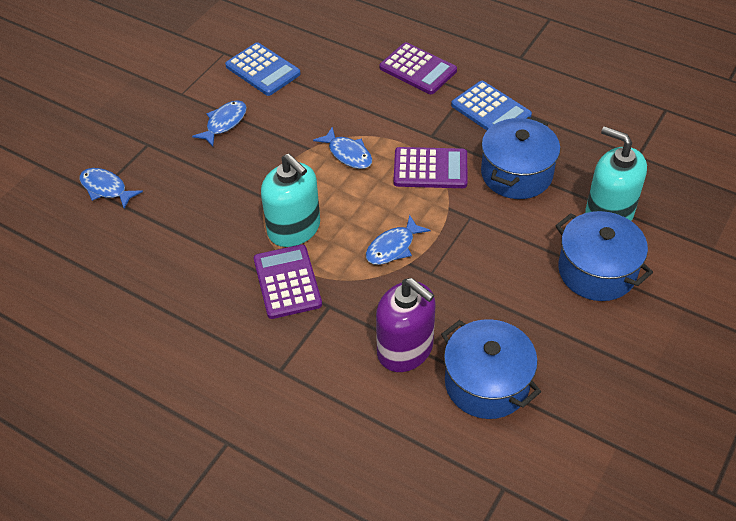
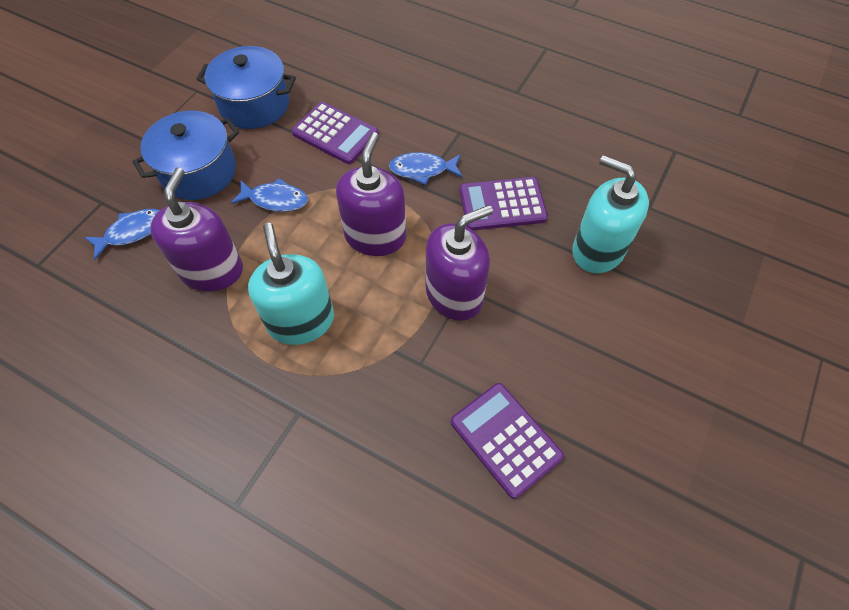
blue calculator: [225,42,301,96] [451,81,532,130] = 2 -> none = 0
blue fish: [79,168,143,209] [192,100,247,147] [313,126,372,169] [366,215,430,265] = 4 -> [84,209,160,260] [231,178,308,212] [389,152,462,185] = 3
blue pot: [441,319,541,419] [481,117,560,199] [555,211,653,301] = 3 -> [132,111,239,200] [197,46,296,129] = 2
purple soap dispenser: [376,278,435,372] = 1 -> [150,168,243,291] [336,132,406,256] [426,205,493,321] = 3

